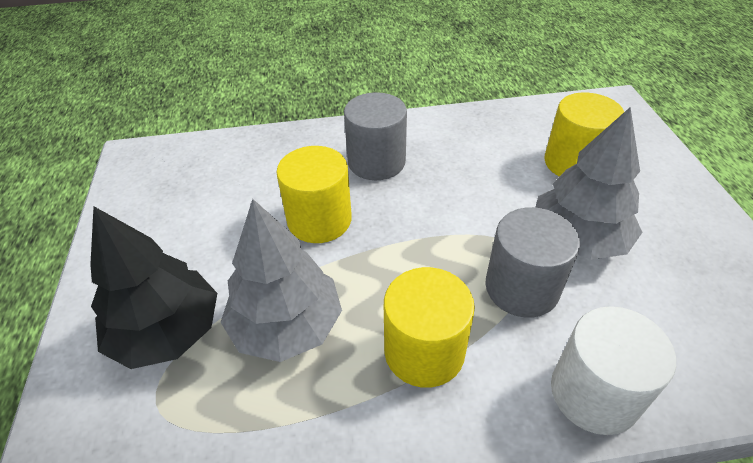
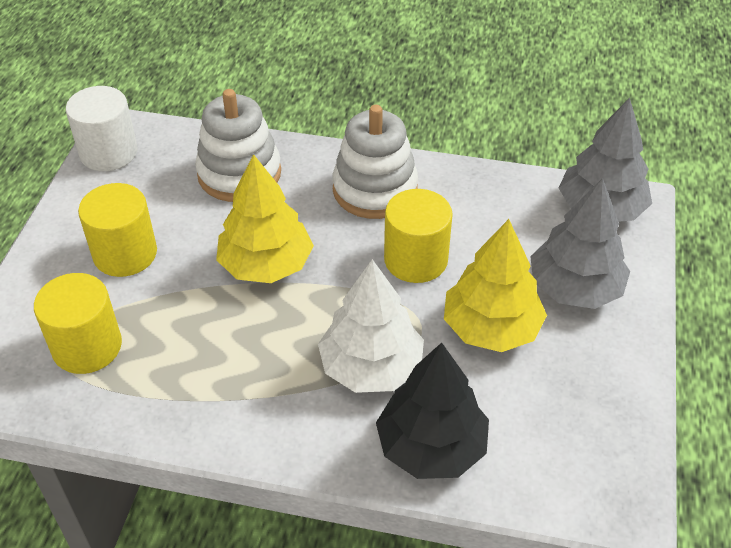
grey cylinder: [344,92,407,180] [485,207,580,318] = 2 -> none = 0
white stacking toy: none = 0 -> [195,89,281,202] [332,105,418,219] = 2
white tree: none = 0 -> [318,259,424,393] = 1
yellow tree: none = 0 -> [216,154,314,283] [444,219,547,352] = 2

